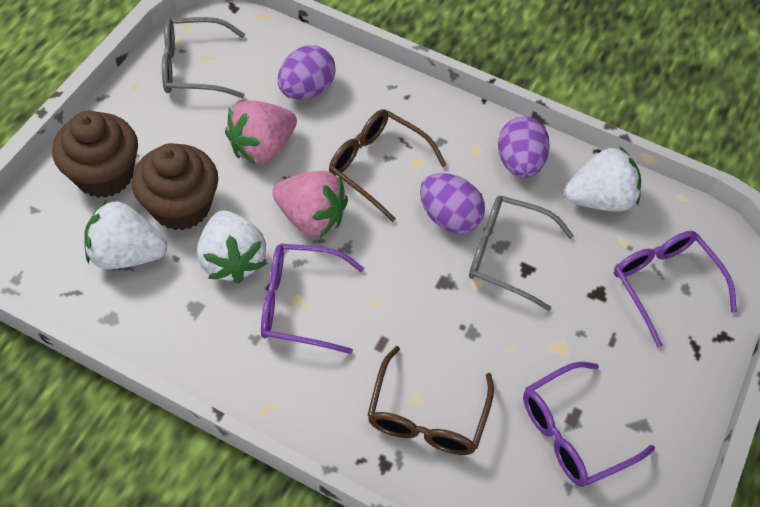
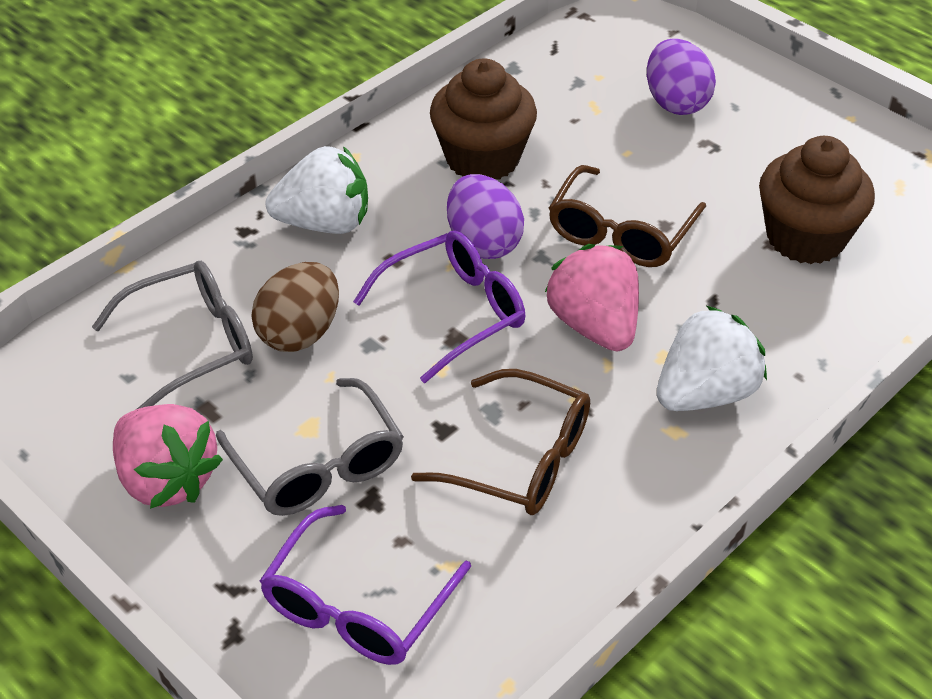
brown egg: none = 0 -> [251,262,339,352] = 1
purple egg: [278,45,335,99] [420,173,485,234] [498,117,550,178] = 3 -> [447,174,524,259] [647,38,716,115] = 2
purple glasses: [261,244,364,354] [523,362,655,487] [614,231,737,348] = 3 -> [260,505,471,665] [353,230,525,383] = 2
white strawberry: [84,199,167,269] [197,210,266,283] [565,147,641,212] = 3 -> [266,146,368,234] [657,306,767,411] = 2

